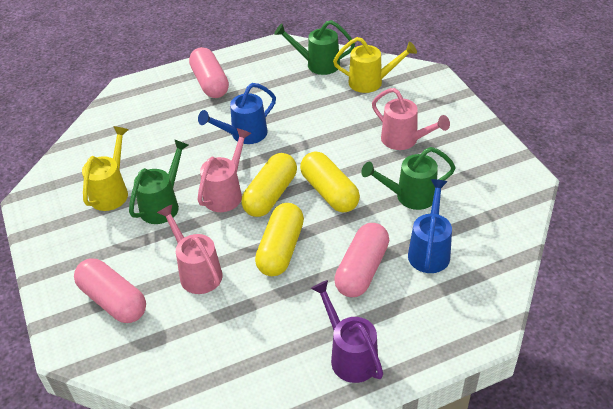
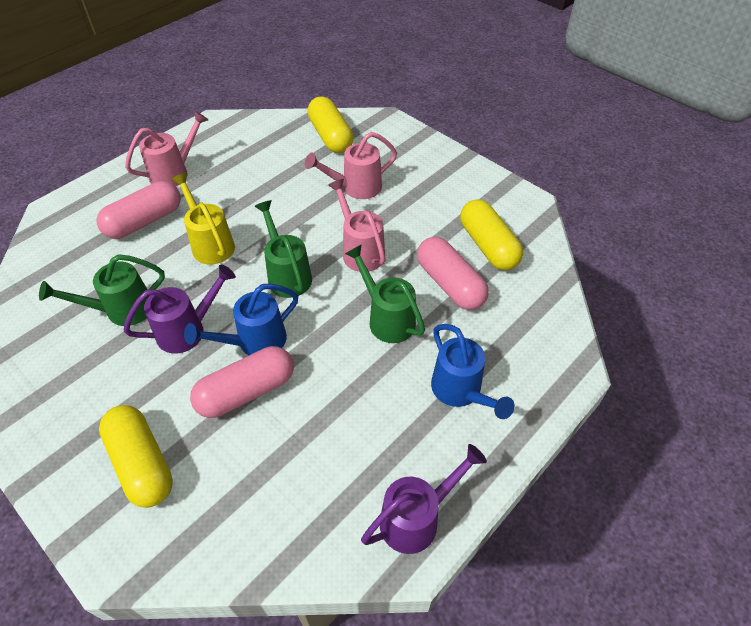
purple watering can: [311,280,383,383] = 1 -> [123,265,236,354] [361,444,487,554] = 2
yellow watering can: [82,126,129,211] [333,37,417,93] = 2 -> [171,173,235,264] = 1

